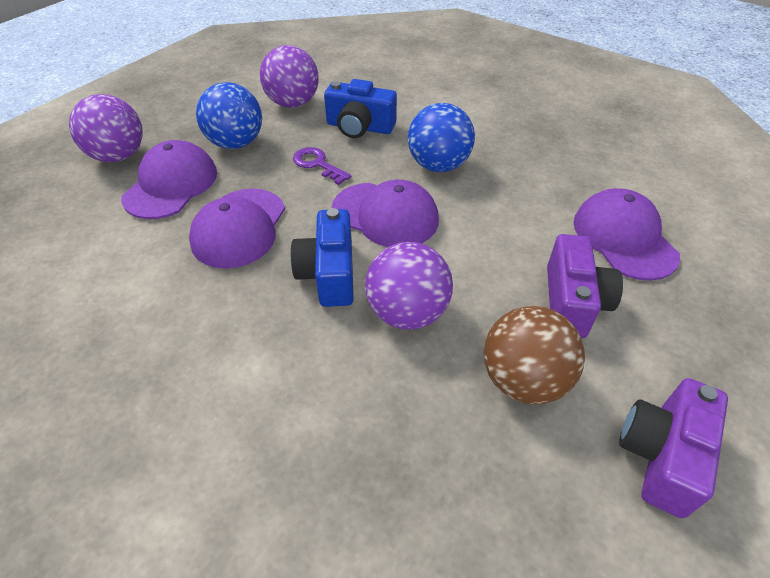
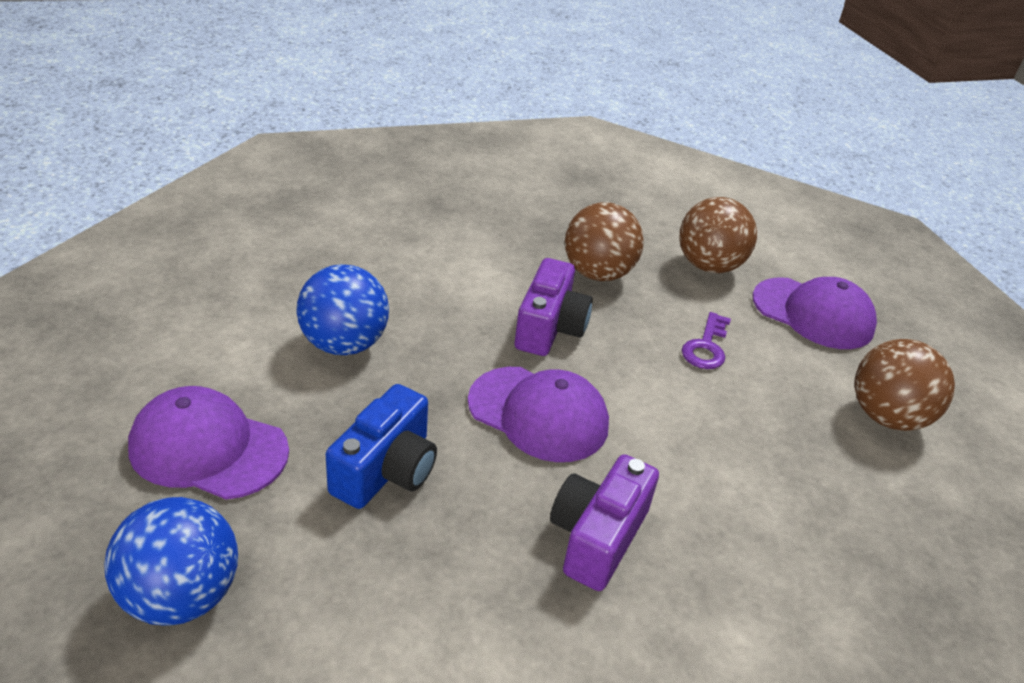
blue camera: [290,208,354,307] [324,79,397,138] = 2 -> [326,384,437,509] = 1
brown ball: [484,306,585,404] = 1 -> [565,202,644,281] [679,197,757,273] [855,339,955,431] = 3
purple ball: [69,94,143,162] [260,45,319,108] [365,242,453,330] = 3 -> none = 0
purple cap: [121,140,217,219] [189,188,285,269] [332,180,439,247] [573,188,680,281] = 4 -> [128,386,289,500] [468,367,609,462] [752,277,877,349] = 3

